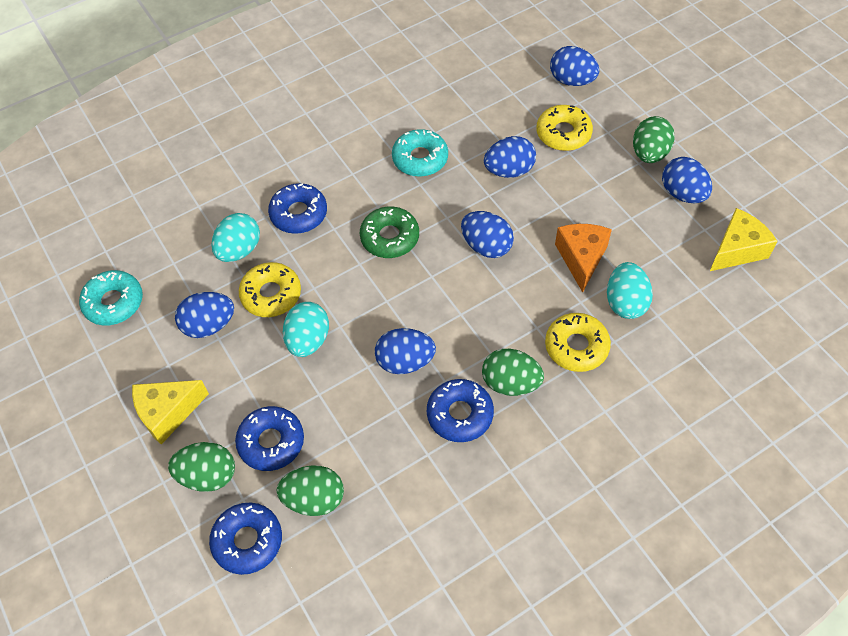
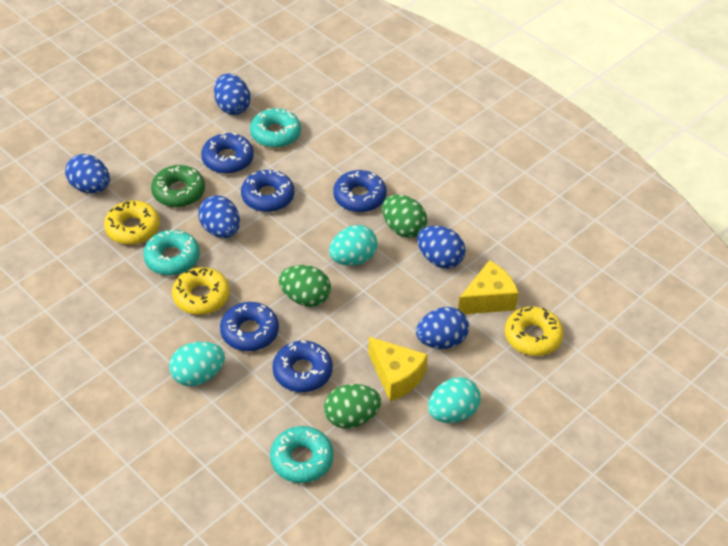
blue donut: [209,502,282,575] [235,406,304,471] [268,183,327,234] [427,379,494,442] = 4 -> [201,133,254,174] [220,302,279,351] [241,170,294,212] [272,341,333,392] [333,170,387,212] = 5
blue egg: [175,292,234,338] [375,328,436,374] [461,211,514,258] [484,136,536,178] [550,46,599,86] [662,157,712,203] = 6 -> [65,154,110,193] [198,195,240,238] [214,73,251,115] [416,307,469,349] [417,226,466,268] = 5
green egg: [168,442,235,492] [277,465,344,516] [482,349,544,396] [633,116,675,163] = 4 -> [279,265,331,307] [324,384,381,428] [382,195,427,238] = 3
orange cheese: [555,224,612,293] = 1 -> none = 0
turquoise donut: [79,270,143,326] [392,129,448,177] = 2 -> [143,229,200,275] [250,108,301,148] [270,426,334,483] = 3

